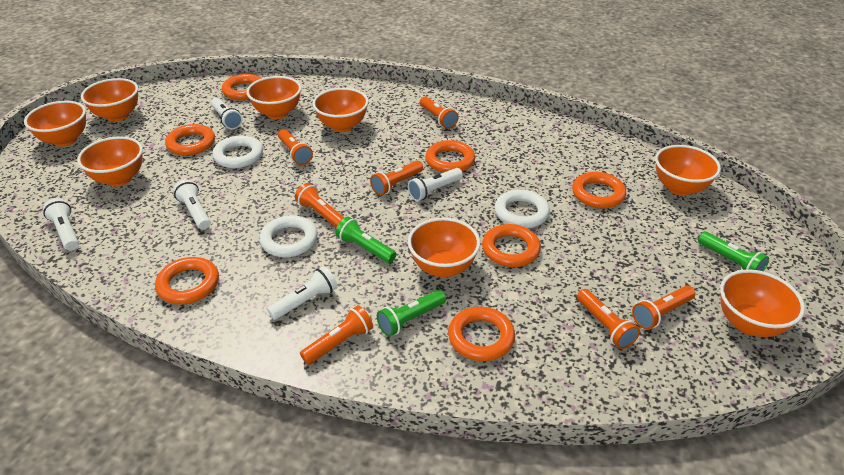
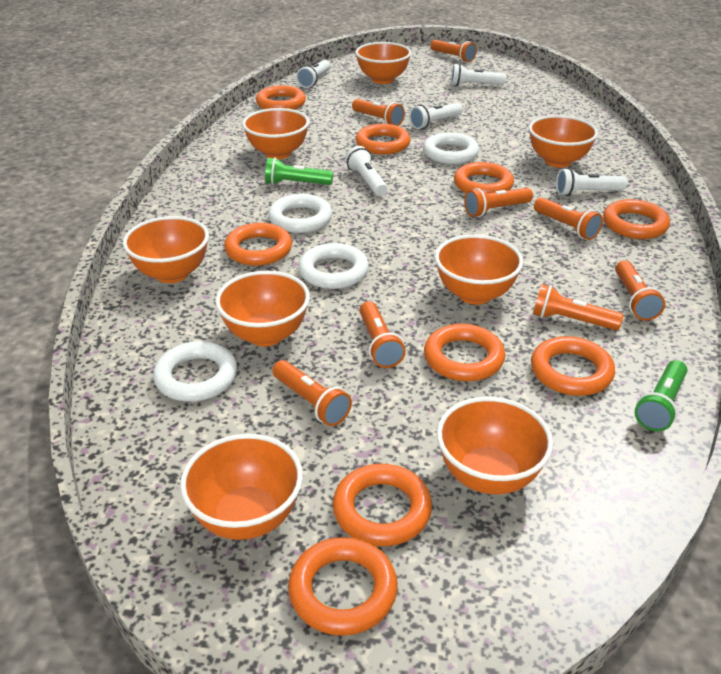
green flashlight: [335,217,396,263] [377,290,446,337] [698,232,769,271] = 3 -> [265,157,333,185] [634,360,688,432] = 2
orange flashlight: [278,129,313,165] [295,183,345,228] [300,305,373,365] [370,161,423,195] [420,97,458,129] [577,289,640,349] [632,286,696,329] = 7 -> [273,360,352,426] [352,99,405,126] [359,301,406,368] [431,40,477,62] [464,188,533,217] [533,284,624,330] [534,197,603,240] [615,260,665,321] = 8
orange ring: [155,257,219,305] [165,124,215,156] [222,74,262,100] [425,140,475,173] [448,307,515,361] [482,224,541,267] [572,172,626,209] = 7 -> [224,223,292,266] [256,85,306,110] [288,537,398,636] [333,464,432,546] [356,124,411,155] [424,324,505,381] [454,162,514,193] [531,336,615,396] [603,199,670,239] = 9
white ring: [213,135,263,168] [259,215,318,257] [494,189,550,228] = 3 -> [153,341,237,402] [268,194,332,233] [298,243,369,289] [423,132,479,164] = 4

